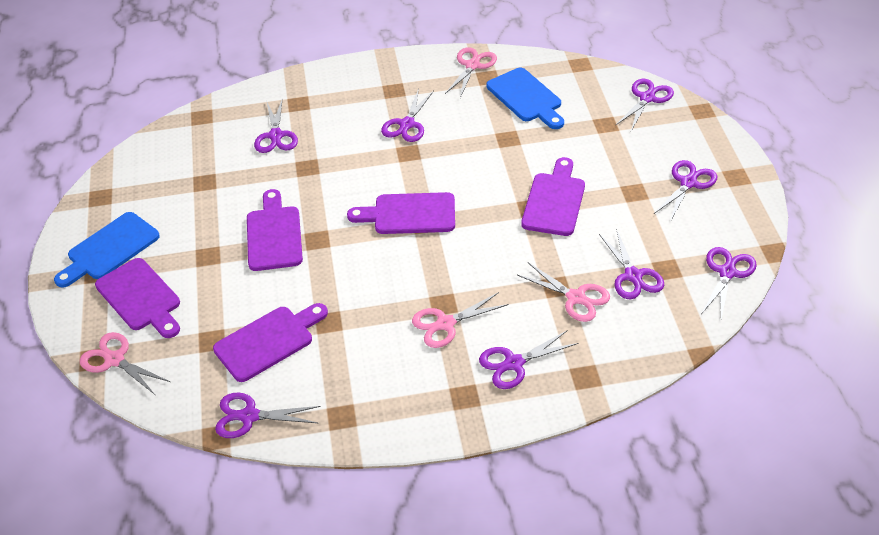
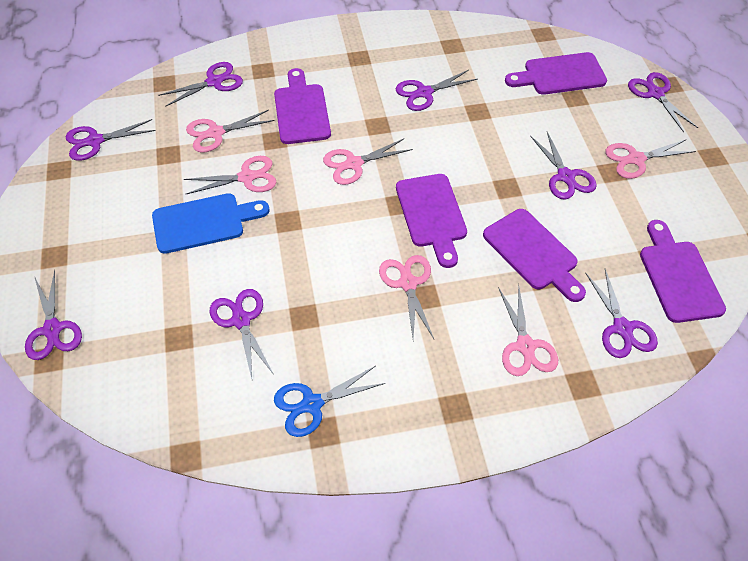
blue cutting board: [54,212,160,288] [486,68,564,129] = 2 -> [152,193,269,254] = 1
blue scissors: none = 0 -> [274,366,385,437] = 1
pink scissors: [80,332,170,395] [412,292,509,348] [445,47,497,98] [517,263,610,322] = 4 -> [184,156,276,194] [186,110,274,153] [323,138,413,185] [379,255,434,339] [498,284,558,376] [605,140,696,179] = 6

